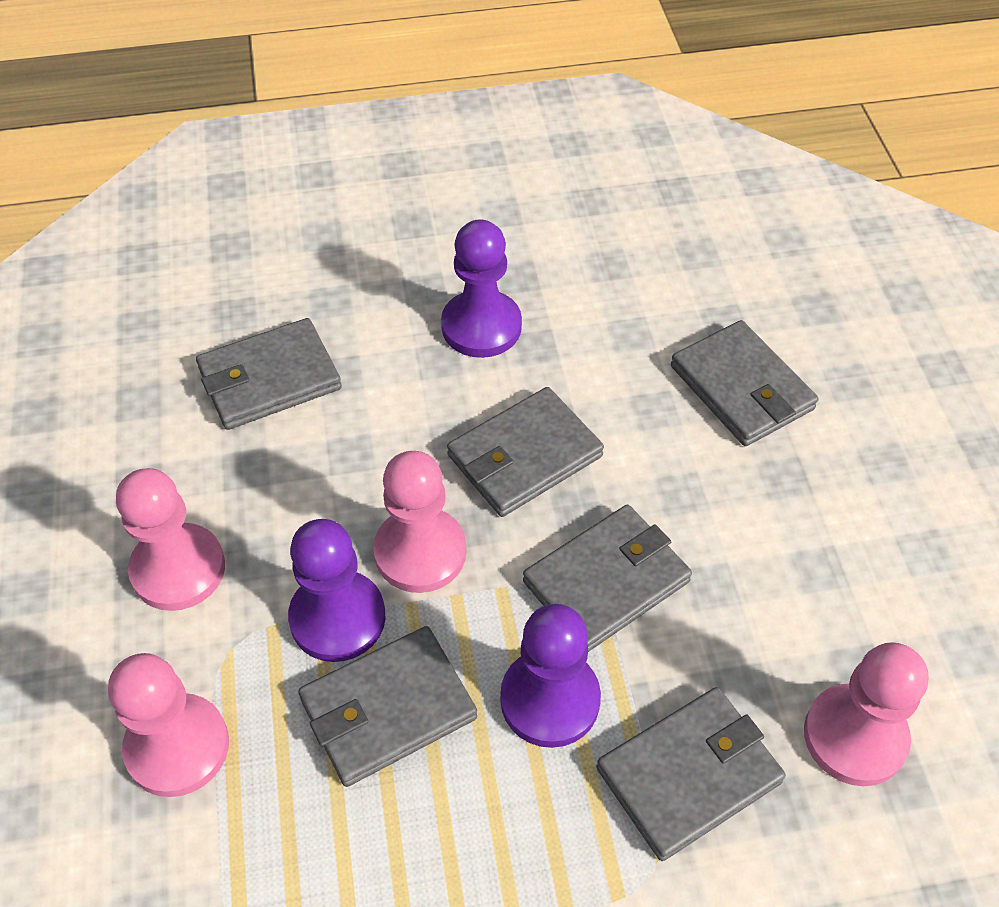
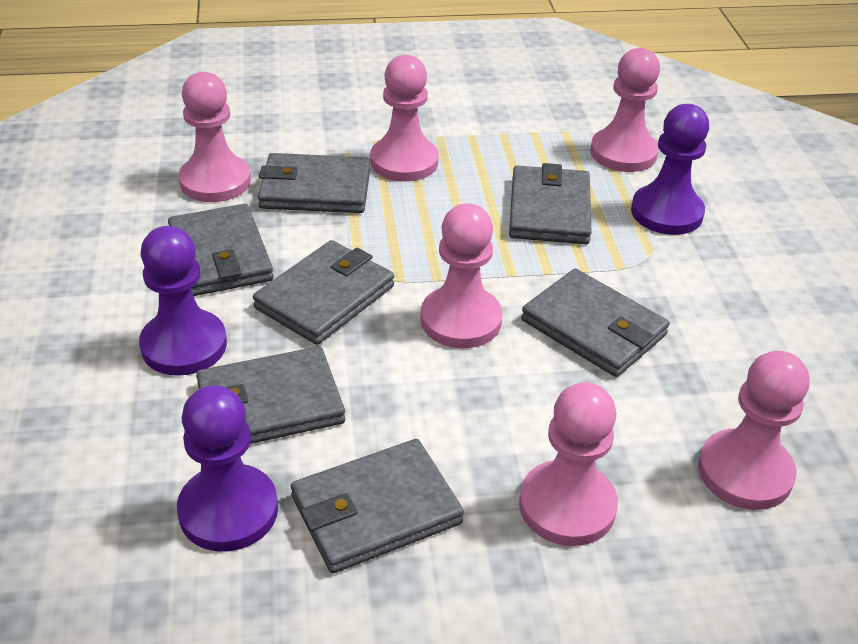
grey wallet: [196,318,342,430] [298,626,477,787] [447,387,604,517] [523,505,692,652] [596,687,786,861] [671,320,818,446] = 6 -> [168,204,274,296] [196,346,345,444] [253,240,394,345] [258,153,370,213] [291,439,464,573] [509,163,591,244] [521,269,670,377] = 7
pink pawn: [108,653,229,797] [116,468,225,611] [373,451,466,593] [804,642,929,786] = 4 -> [178,72,251,202] [370,55,438,182] [421,203,503,348] [519,382,618,546] [590,48,660,172] [698,351,809,510] = 6

